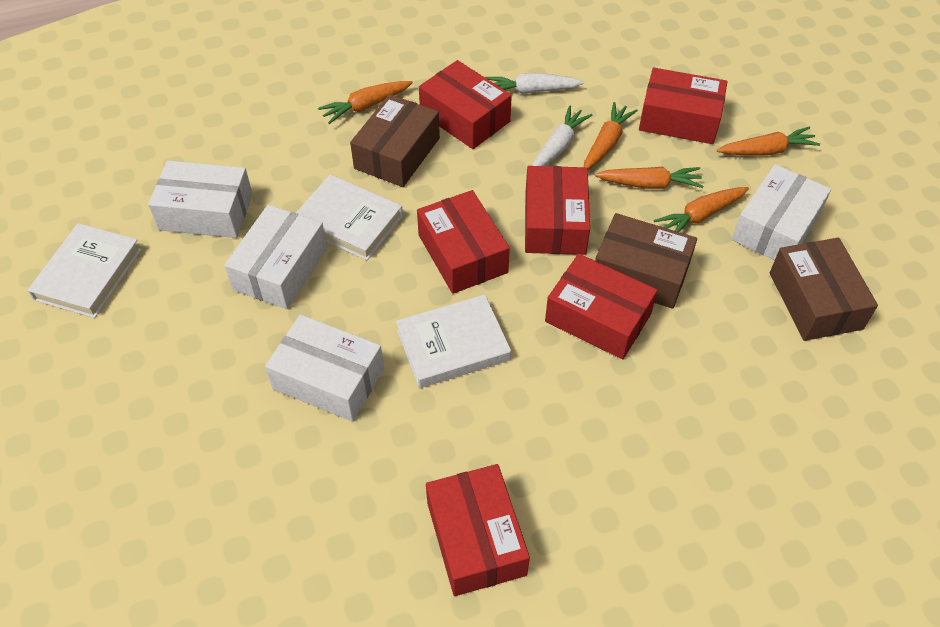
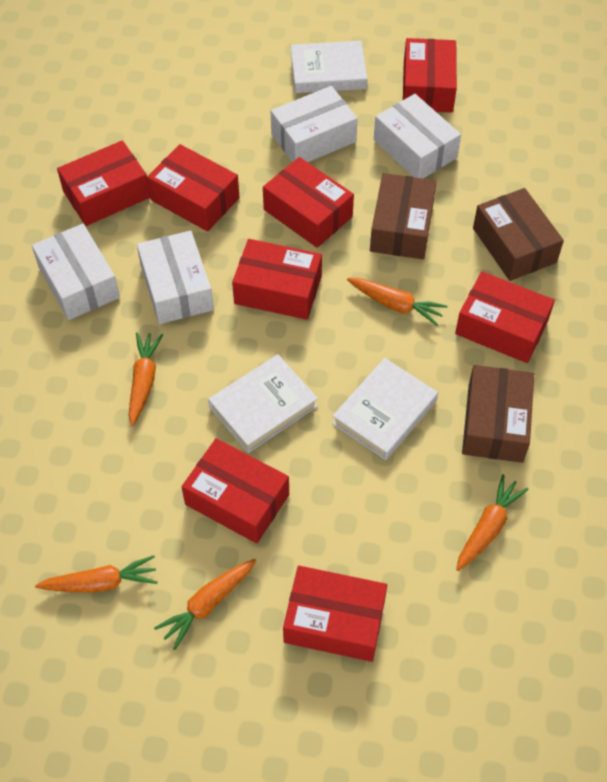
red box: [417,190,510,294] [419,60,512,149] [426,464,530,596] [525,166,590,255] [545,254,658,359] [639,68,728,144] = 6 -> [57,140,150,226] [147,144,240,232] [182,438,289,544] [232,239,322,320] [263,157,354,248] [283,566,387,662] [403,38,457,113] [455,271,555,363] = 8
white carrot: [485,73,584,94] [532,106,593,166] = 2 -> none = 0

